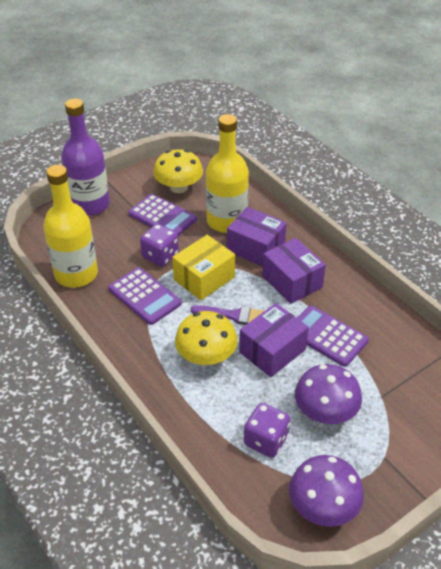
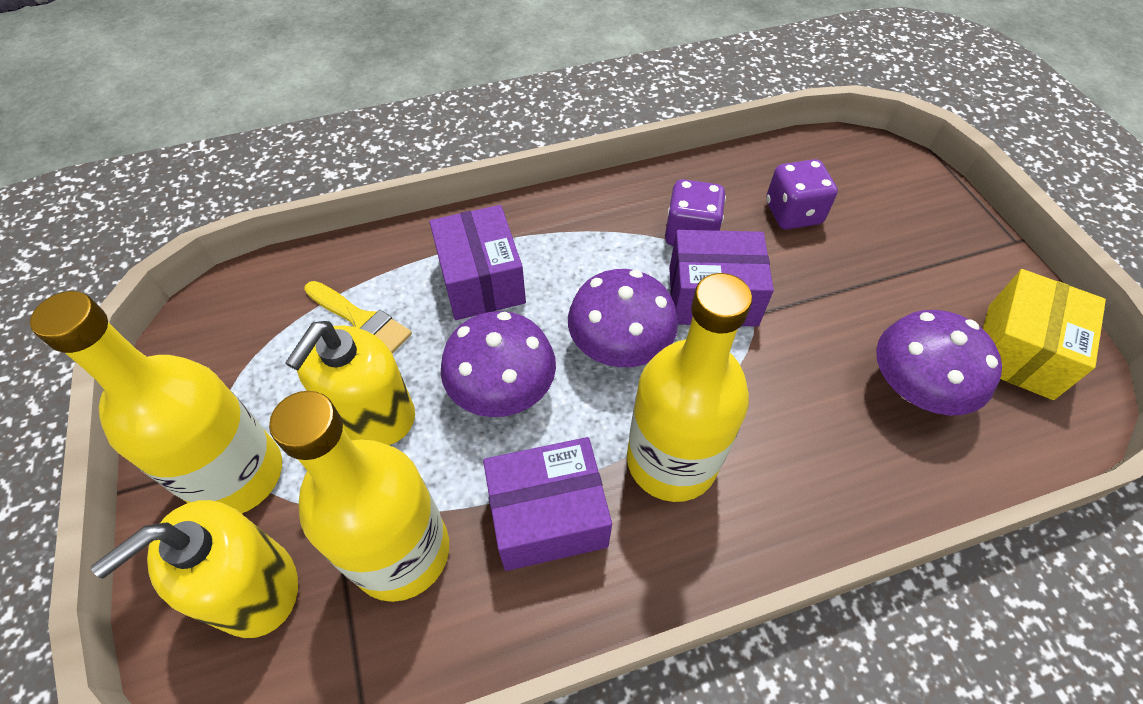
purple bottle: [61,98,110,216] = 1 -> none = 0
purple brush: [191,305,265,325] = 1 -> none = 0
purple calculator: [108,267,182,325] [128,194,197,236] [297,306,369,367] = 3 -> none = 0
purple mushroom: [289,455,364,527] [295,364,362,424] = 2 -> [441,311,556,417] [568,269,678,367] [876,310,1002,415] = 3
yellow bottle: [43,165,98,288] [206,114,249,233] = 2 -> [30,291,282,514] [269,391,449,602] [627,273,752,502] = 3
yellow brush: none = 0 -> [304,281,412,354] = 1
yellow mushroom: [153,149,203,193] [175,311,238,365] = 2 -> none = 0
yellow soap dispenser: none = 0 -> [91,500,298,638] [285,321,415,445] = 2

